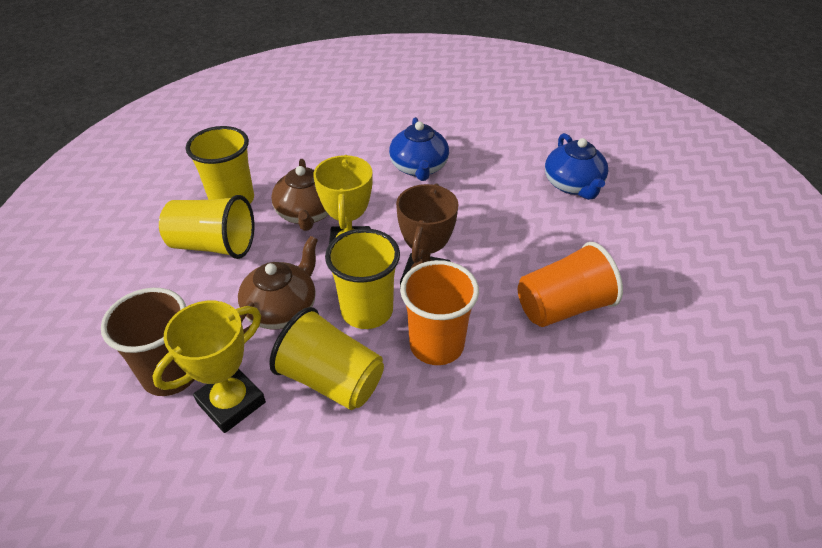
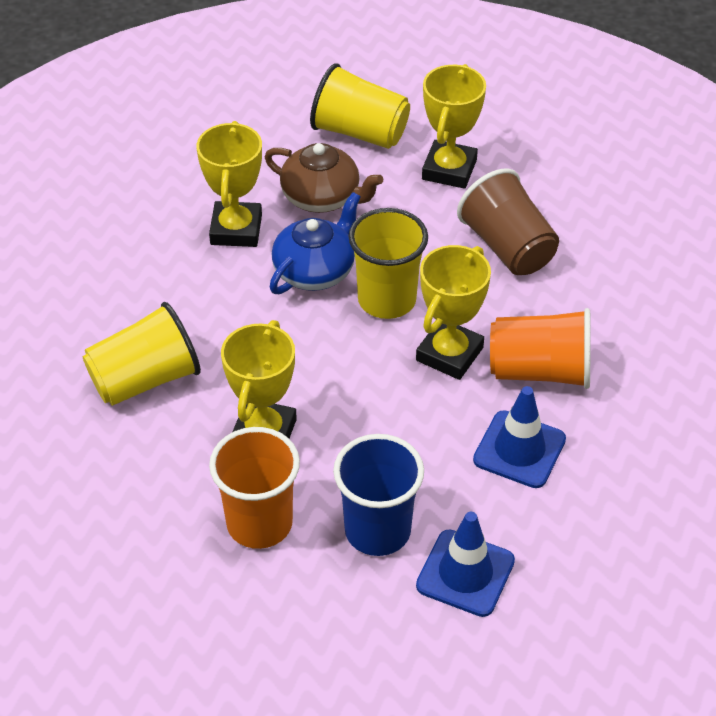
blue cup: none = 0 -> [333,434,424,556] = 1
blue teapot: [389,117,449,181] [545,133,608,200] = 2 -> [270,192,361,294] = 1
blue traffic cone: none = 0 -> [416,512,515,617] [473,386,566,488] = 2
brown teapot: [238,236,318,333] [271,159,329,231] = 2 -> [265,143,383,213] = 1
brown trophy: [396,184,459,287] = 1 -> none = 0
yellow cup: [159,195,254,259] [186,126,254,204] [269,307,384,410] [325,228,400,329] = 4 -> [83,302,201,406] [310,63,410,149] [349,208,428,319] = 3
yellow trophy: [152,301,266,433] [313,155,373,244] = 2 -> [197,121,262,247] [221,320,297,438] [416,245,491,380] [422,64,486,189] = 4

